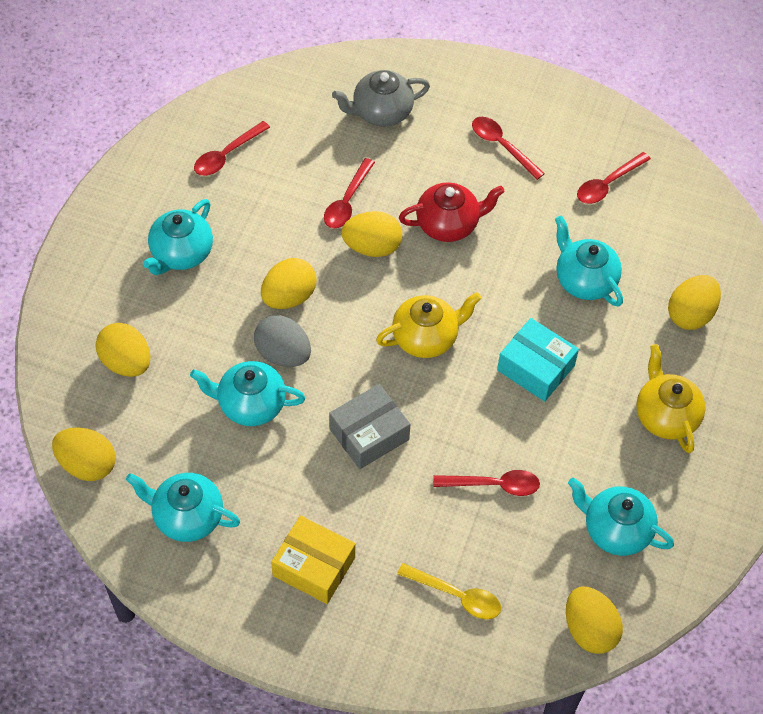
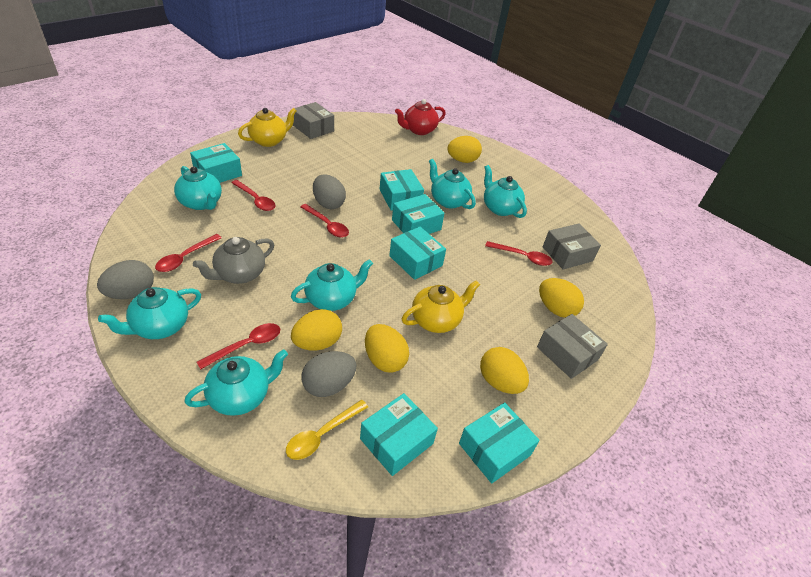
grey box: [329,384,410,469] = 1 -> [293,102,334,139] [537,314,608,379] [543,223,601,269] = 3
grey egg: [254,315,311,367] = 1 -> [97,260,154,299] [301,351,356,397] [313,174,346,209] = 3
turquoise box: [497,318,579,402] = 1 -> [190,143,242,183] [360,393,438,476] [380,169,424,211] [389,226,446,280] [392,194,444,234] [459,402,540,484] = 6
turquoise teapot: [126,473,240,542] [143,199,213,275] [190,361,305,426] [555,215,623,307] [568,478,674,556] = 5 -> [98,287,201,339] [174,166,222,210] [184,350,288,416] [291,259,373,311] [429,159,476,209] [484,165,527,218] = 6
yellow box: [271,515,355,604] = 1 -> none = 0
yellow egg: [52,427,116,481] [96,323,150,377] [261,258,317,309] [341,211,402,257] [566,586,623,654] [668,275,721,330] = 6 -> [291,309,342,351] [365,324,409,373] [447,136,482,163] [480,347,529,394] [539,278,584,318] = 5

